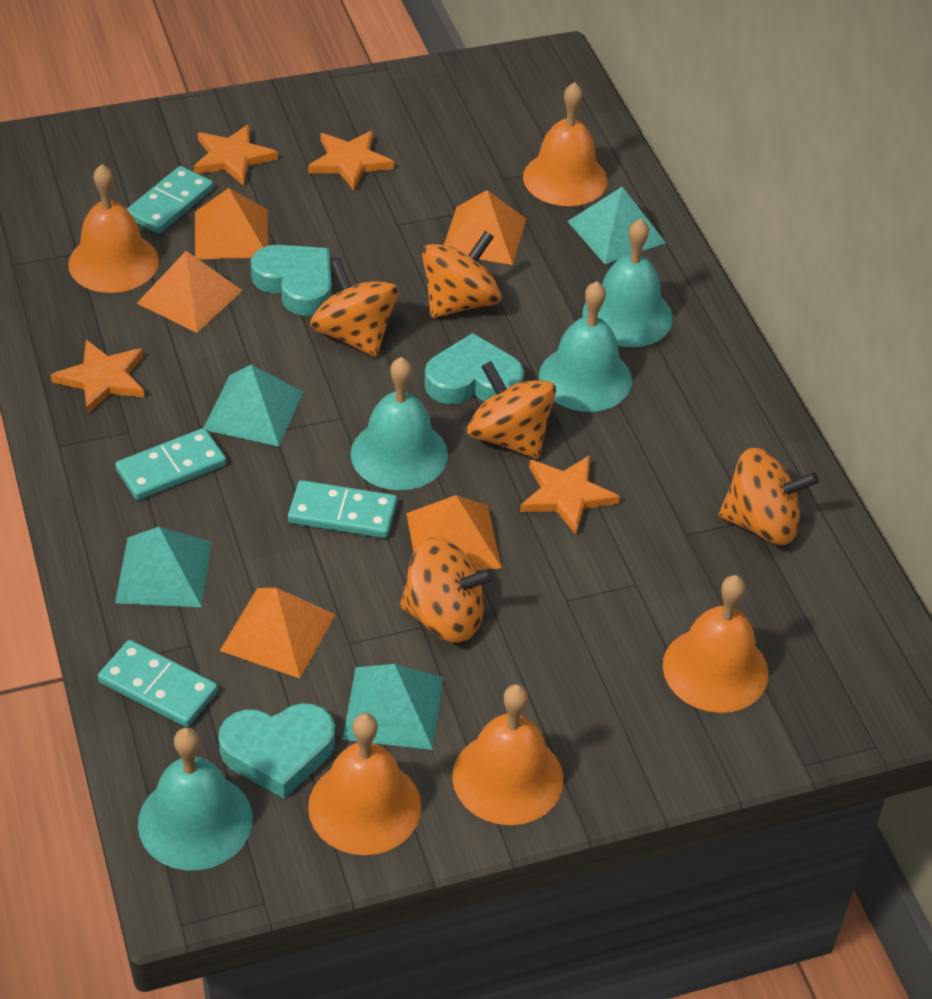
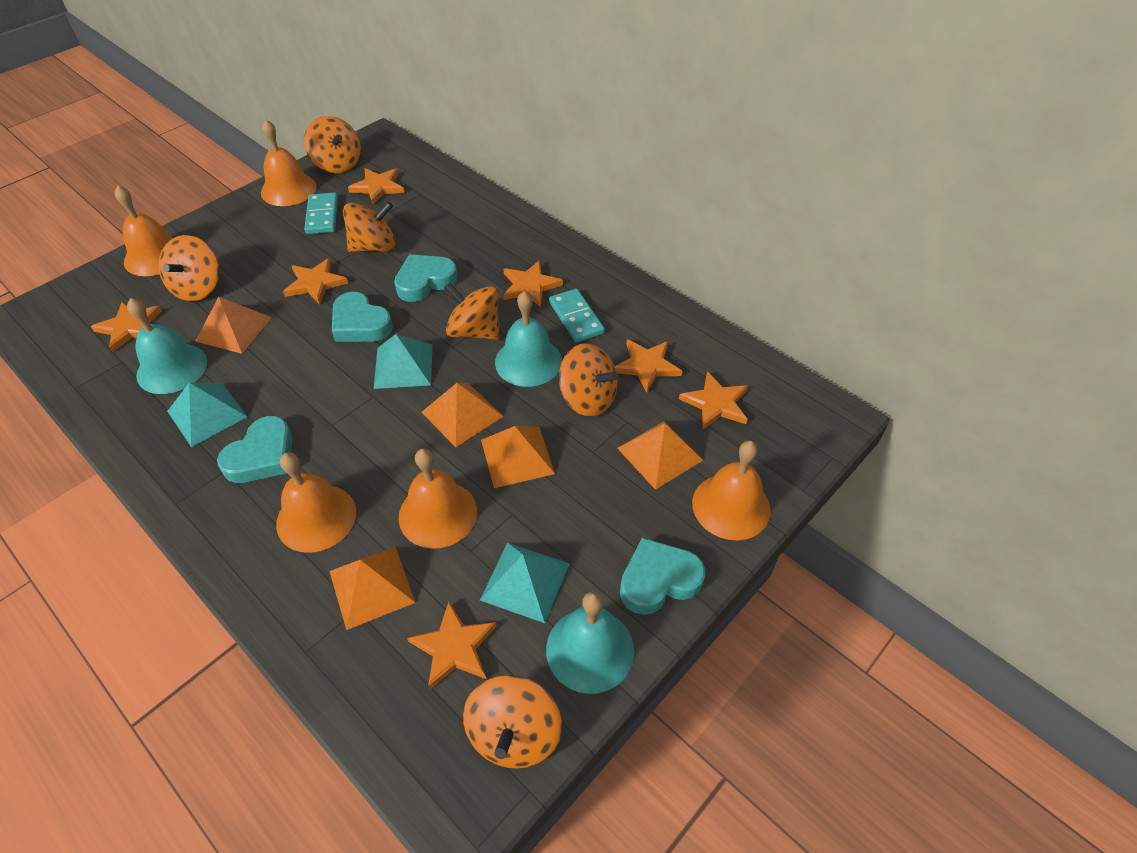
orange spinning top: [310,259,399,357] [400,538,495,643] [422,231,501,318] [467,361,556,459] [719,447,819,545] = 5 -> [158,235,219,301] [304,116,361,173] [343,201,395,252] [444,282,499,340] [463,675,562,769] [559,343,618,417] = 6
orange star: [51,340,145,414] [193,124,278,186] [308,131,394,190] [520,455,620,535] = 4 -> [91,302,162,353] [283,258,348,304] [348,168,404,205] [407,601,497,689] [503,260,563,307] [615,339,682,393] [679,371,748,429] = 7
turquoise bell: [138,728,253,870] [350,357,448,490] [539,281,632,412] [582,219,673,347] = 4 -> [127,298,207,394] [495,291,562,387] [546,591,634,694] = 3
turquoise domino: [98,640,218,727] [115,428,226,500] [127,166,213,234] [288,480,397,538] = 4 -> [304,192,338,234] [549,289,605,342] = 2
turquoise heart: [218,703,335,799] [251,245,332,316] [424,333,524,404] = 3 -> [217,416,293,483] [332,292,393,342] [394,254,458,302] [620,538,705,615] = 4
turquoise pyramid: [115,527,212,607] [204,365,304,446] [342,664,443,750] [567,187,666,264] = 4 -> [167,382,248,447] [374,334,432,389] [480,543,570,623] = 3

